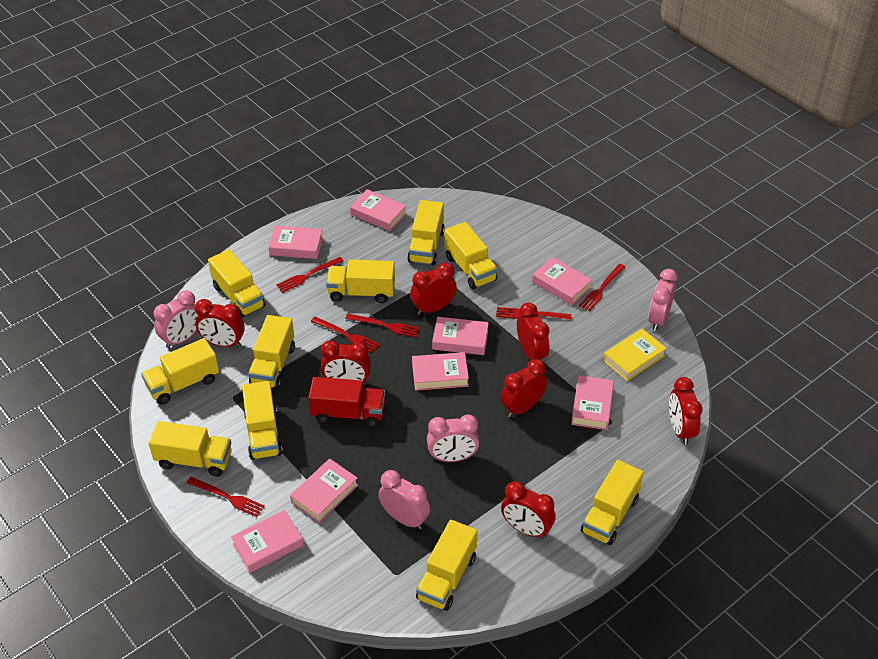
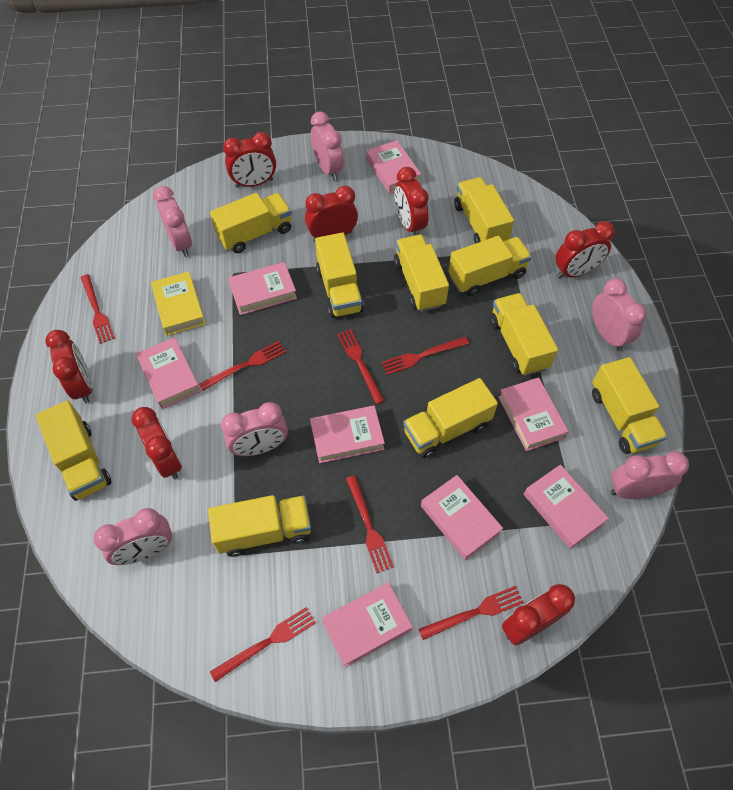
pink clock: [154,290,198,348] [378,470,430,529] [427,415,480,462] [648,269,678,331] = 4 -> [94,508,172,565] [153,186,192,257] [221,402,288,456] [311,111,344,181] [592,278,647,351] [611,451,689,499] = 6
red fork: [187,477,265,517] [276,257,344,293] [311,317,380,353] [345,313,420,338] [496,307,572,320] [579,264,625,311] = 6 -> [81,274,115,344] [199,341,286,391] [210,607,316,682] [337,329,384,404] [346,475,394,573] [381,337,469,375] [419,586,524,640] = 7
red truck: [308,377,385,427] = 1 -> none = 0

